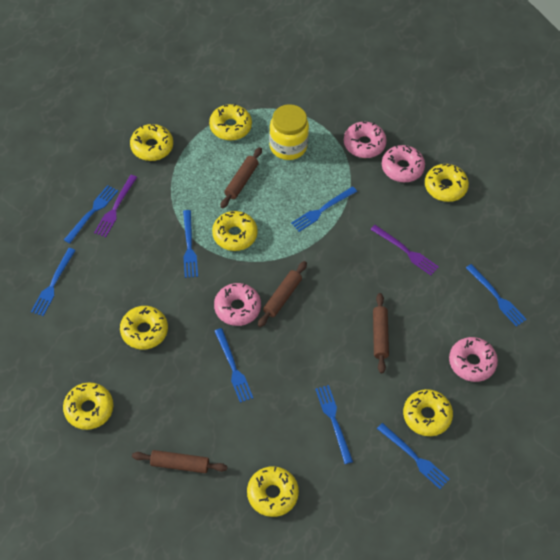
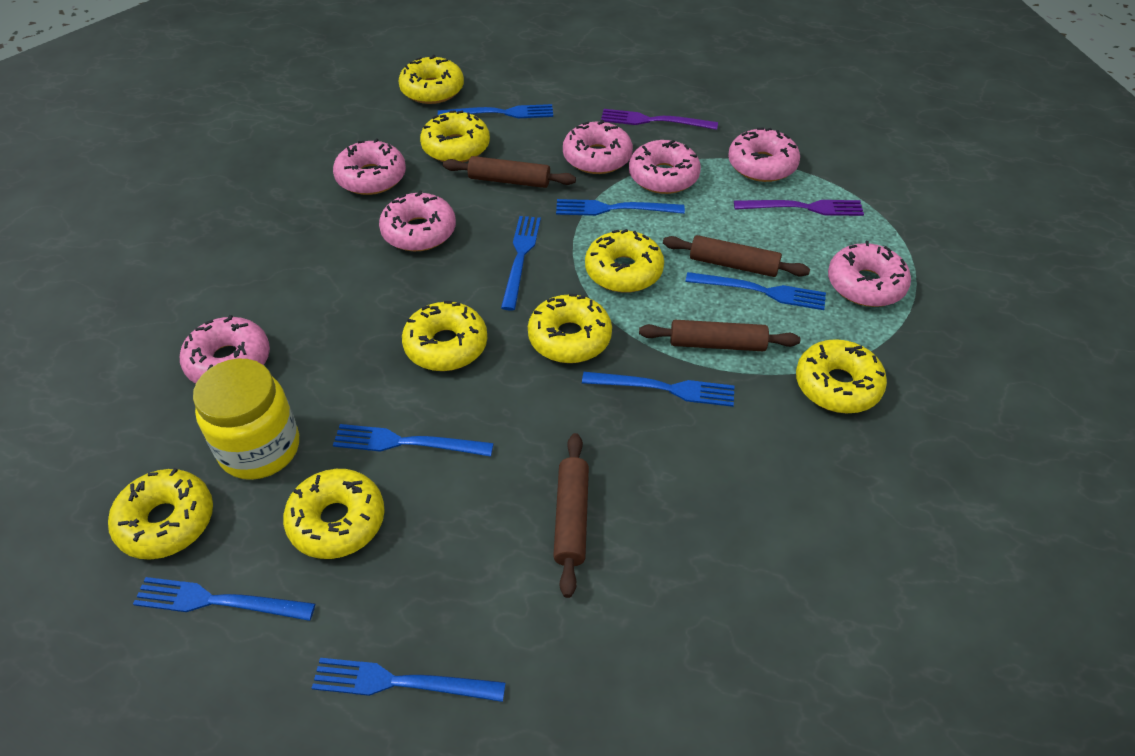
pink donut: [214,283,261,326] [344,122,387,158] [382,145,425,182] [449,337,498,382] = 4 -> [180,315,270,384] [333,138,406,195] [379,190,456,251] [563,120,633,174] [629,140,701,194] [728,127,800,182] [828,241,911,307] = 7

